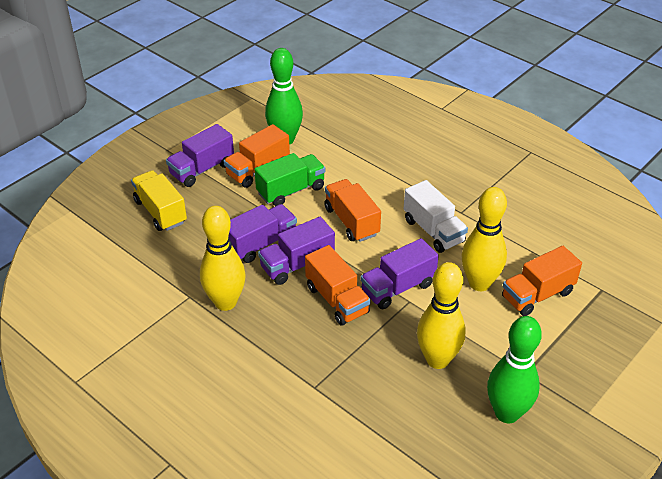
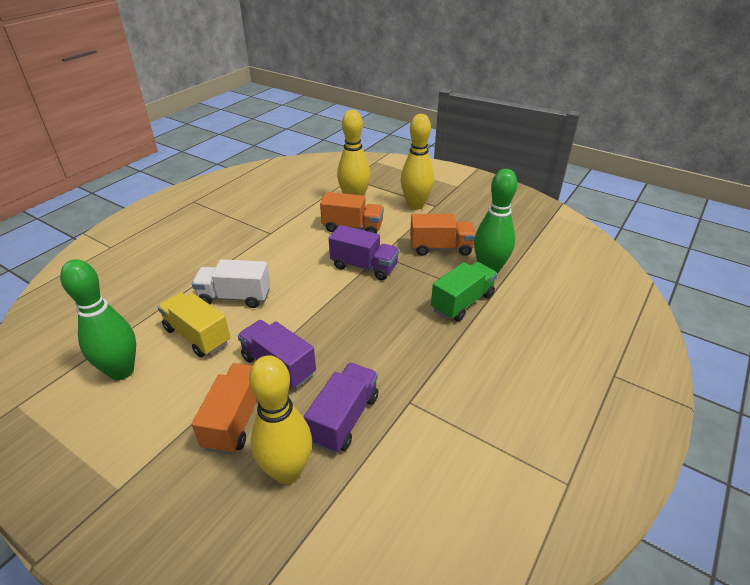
orange truck: [224,124,290,188] [305,245,371,326] [324,179,381,242] [502,246,582,316] = 4 -> [192,363,257,455] [320,192,384,234] [410,214,476,256] = 3
purple truck: [166,124,234,187] [229,204,297,263] [258,217,335,285] [361,238,439,309] = 4 -> [238,320,316,389] [304,363,378,453] [329,225,399,280] = 3

